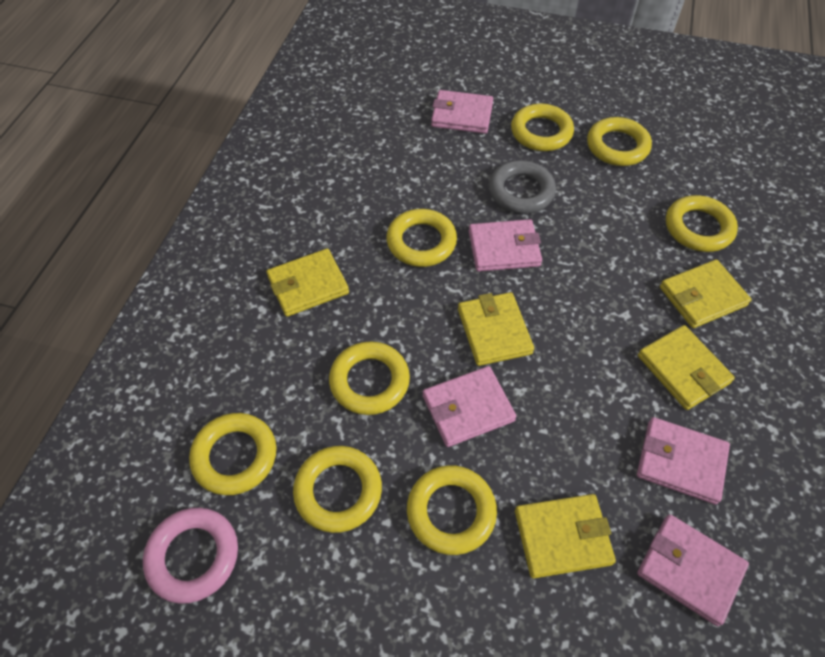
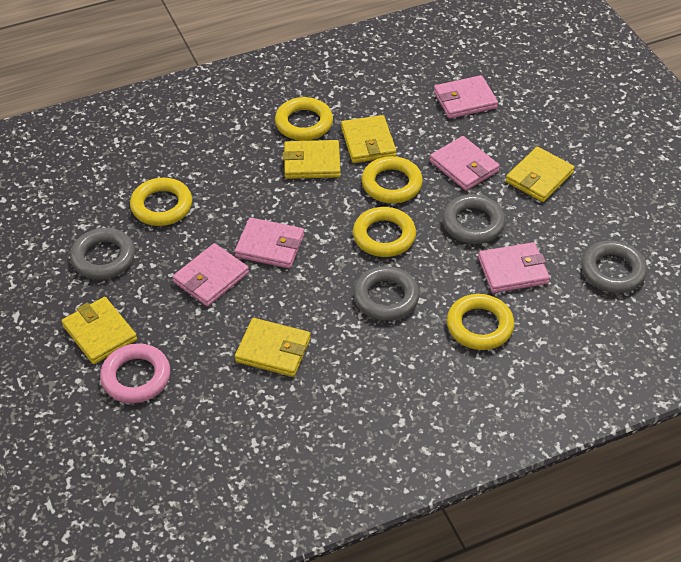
grey ring: [489,160,556,214] = 1 -> [70,228,135,280] [353,266,420,321] [442,195,505,244] [581,241,647,293] = 4
yellow ring: [189,413,276,495] [293,446,382,533] [329,341,410,415] [386,209,457,267] [407,465,497,555] [511,104,574,151] [587,117,652,166] [666,195,738,252] = 8 -> [130,178,192,226] [275,97,333,141] [353,207,416,257] [362,156,423,203] [447,294,514,350] = 5

